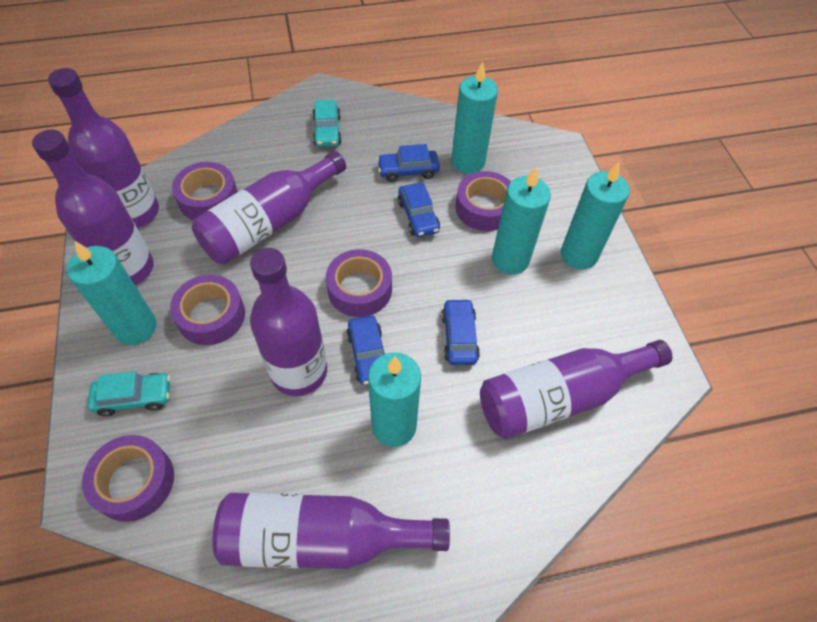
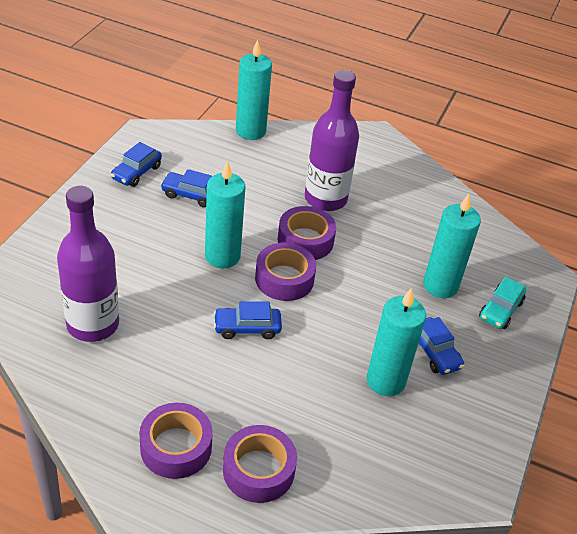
purple bottle: [32,129,154,285] [48,68,159,228] [192,151,346,264] [213,493,450,569] [250,248,327,396] [480,340,672,439] = 6 -> [57,186,119,342] [305,70,359,211] = 2
purple tape: [82,435,174,522] [170,275,245,345] [172,162,238,220] [326,249,392,317] [455,171,511,231] = 5 -> [139,403,213,479] [223,425,297,503] [255,243,316,301] [278,206,336,260] = 4
turquoise candle: [67,241,156,345] [368,352,421,447] [451,61,498,174] [492,167,551,275] [561,162,630,269] = 5 -> [205,161,246,268] [236,39,272,140] [367,288,426,396] [423,194,481,298] = 4
turquoise car: [88,371,170,417] [313,100,342,147] = 2 -> [479,277,526,329] = 1

